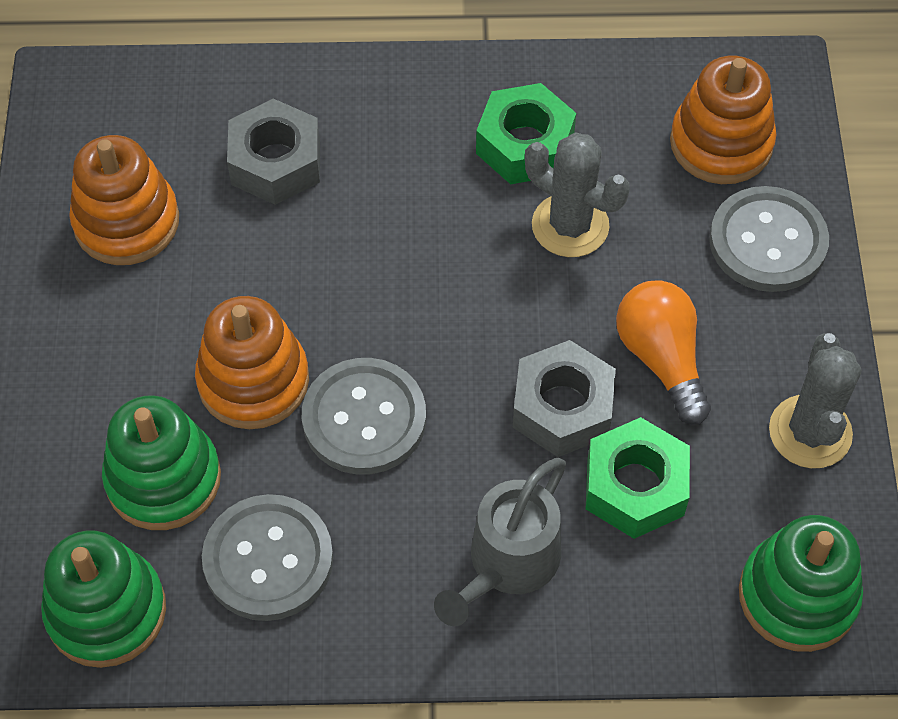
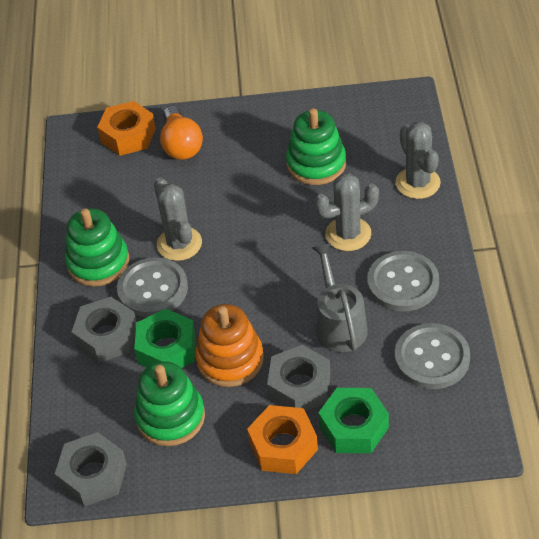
grey cactus: [525,132,630,257] [769,333,861,468] = 2 -> [154,177,202,261] [314,173,379,251] [396,122,441,199] = 3
grey nut: [227,99,320,205] [513,340,616,457] = 2 -> [55,432,127,507] [72,297,137,363] [267,345,331,411] = 3
orange nut: none = 0 -> [97,101,156,156] [247,405,318,474] = 2
orange stacking toy: [69,135,179,265] [195,296,309,429] [670,56,776,184] = 3 -> [195,304,264,387] = 1

